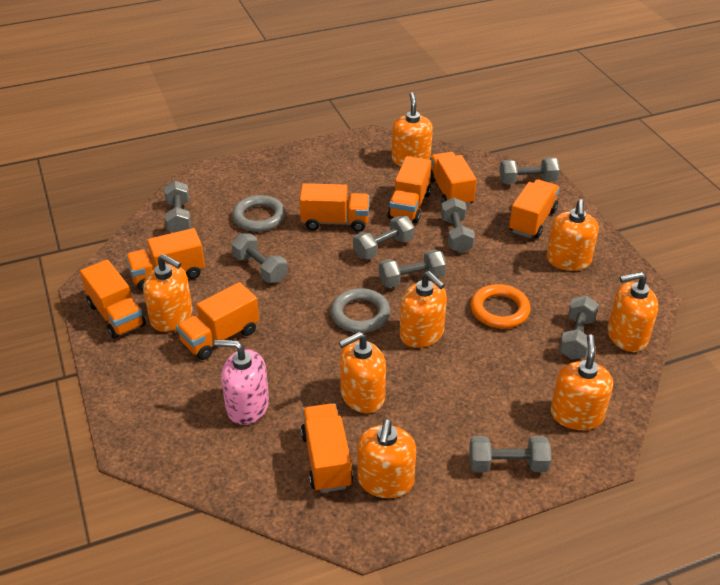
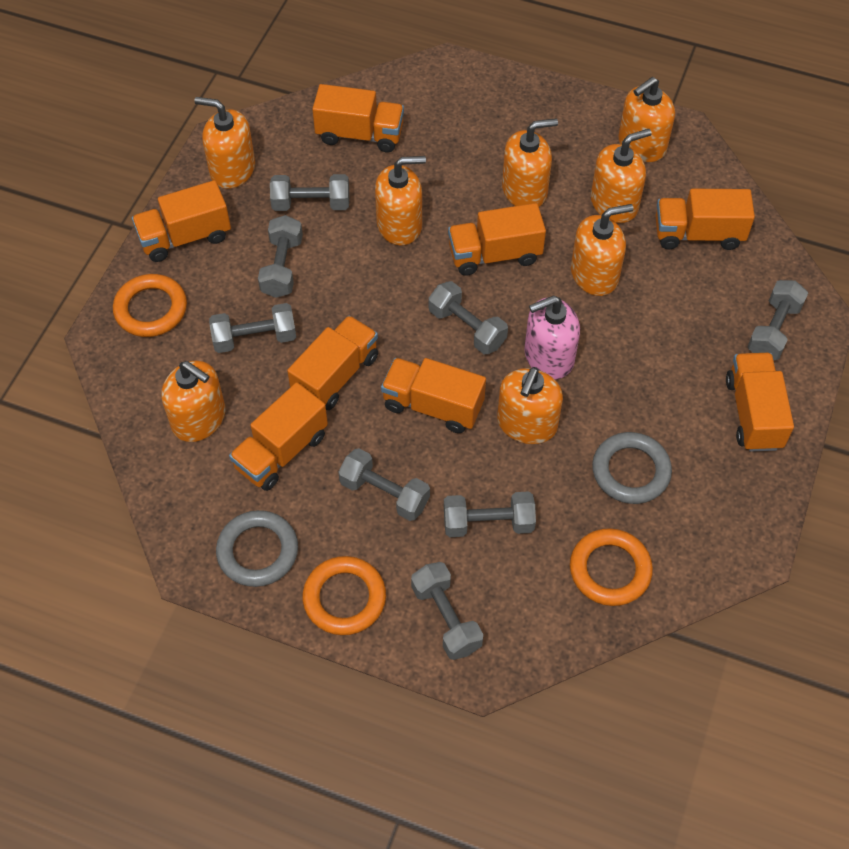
orange ring: [470,284,531,329] = 1 -> [113,274,187,337] [303,556,386,635] [570,528,653,606] = 3

